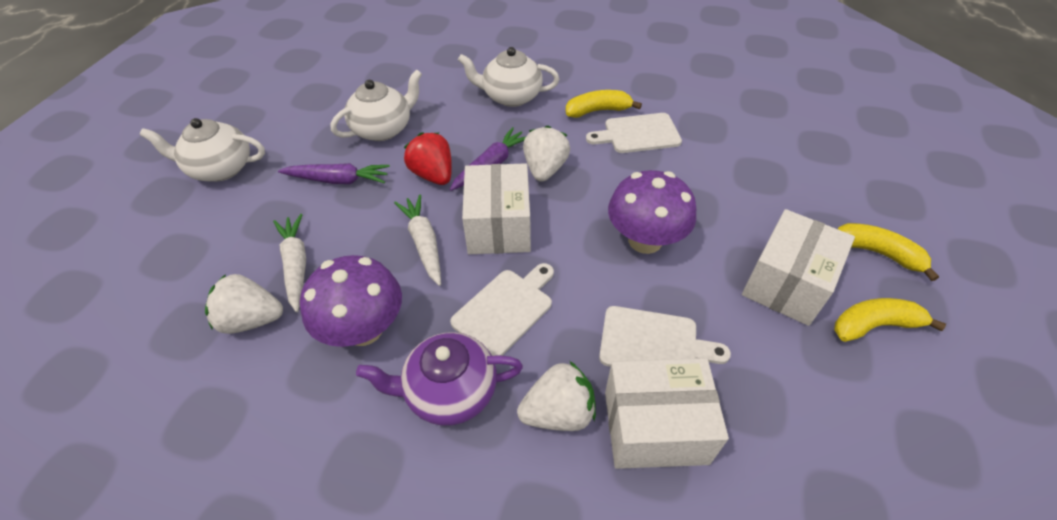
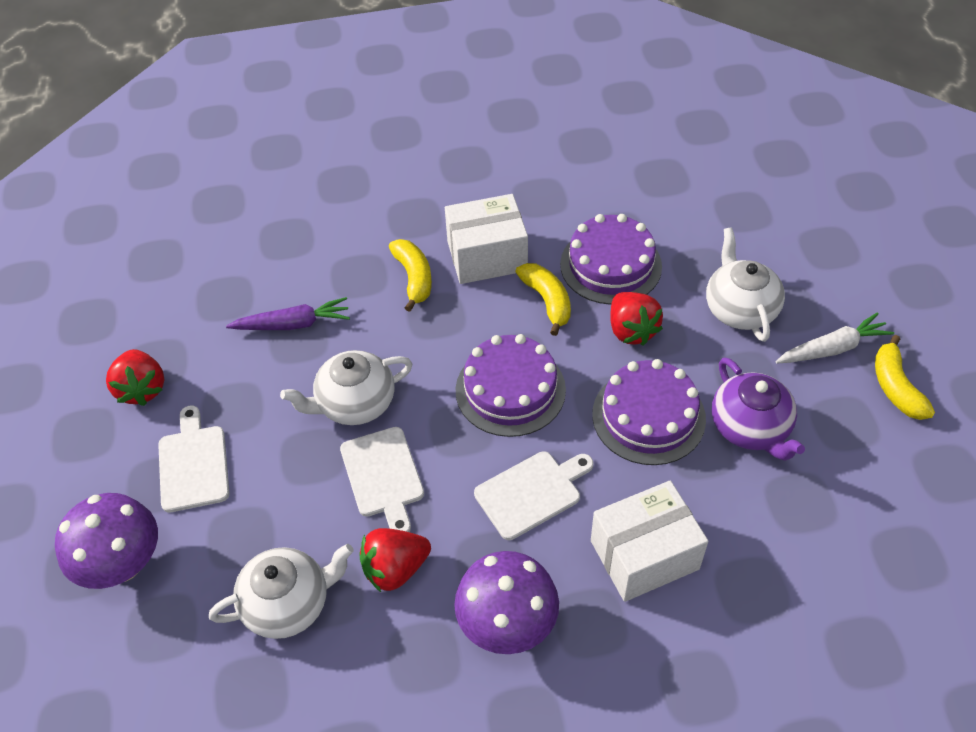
purple cake: none = 0 -> [456,334,566,437] [560,214,662,305] [592,359,706,465] = 3
purple carrot: [278,163,390,184] [450,127,526,191] = 2 -> [226,297,350,330] = 1
red strawberry: [404,132,452,185] = 1 -> [106,349,164,406] [359,528,431,592] [610,292,663,346] = 3
white box: [462,163,531,254] [605,358,729,469] [742,209,855,326] = 3 -> [445,194,528,284] [591,480,708,602] = 2
white carrot: [273,214,306,312] [394,195,441,286] = 2 -> [775,312,894,363] = 1
white strawberry: [205,274,283,334] [517,361,596,431] [523,126,570,182] = 3 -> none = 0

